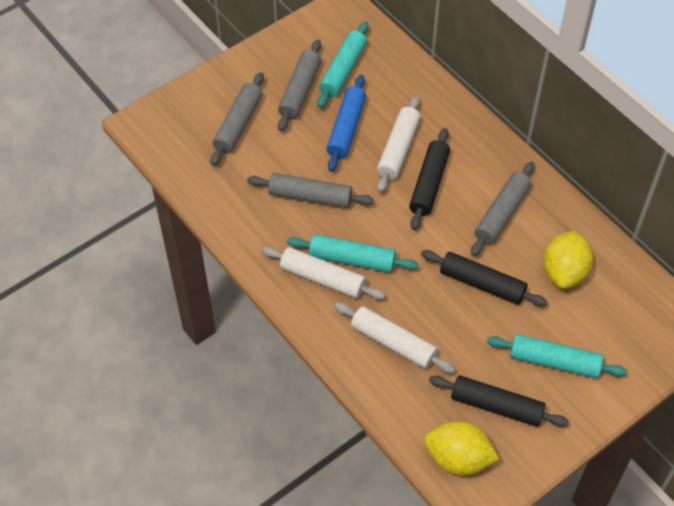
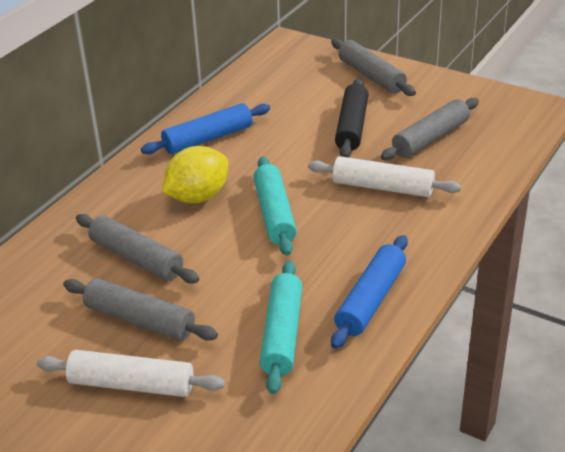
black rolling pin: [409,128,450,230] [421,250,548,307] [429,375,569,427] = 3 -> [335,79,368,157] = 1
blue rolling pin: [326,75,366,172] = 1 -> [141,103,270,154] [331,235,408,349] = 2
turquoise rolling pin: [287,234,418,273] [317,21,368,108] [487,334,627,378] = 3 -> [254,157,297,256] [260,261,302,394] = 2
white rolling pin: [261,246,385,300] [334,302,456,373] [377,96,420,193] = 3 -> [37,350,225,397] [308,156,462,197] = 2
yellow lemon: [424,421,499,476] [543,231,593,289] = 2 -> [162,146,228,203] = 1

